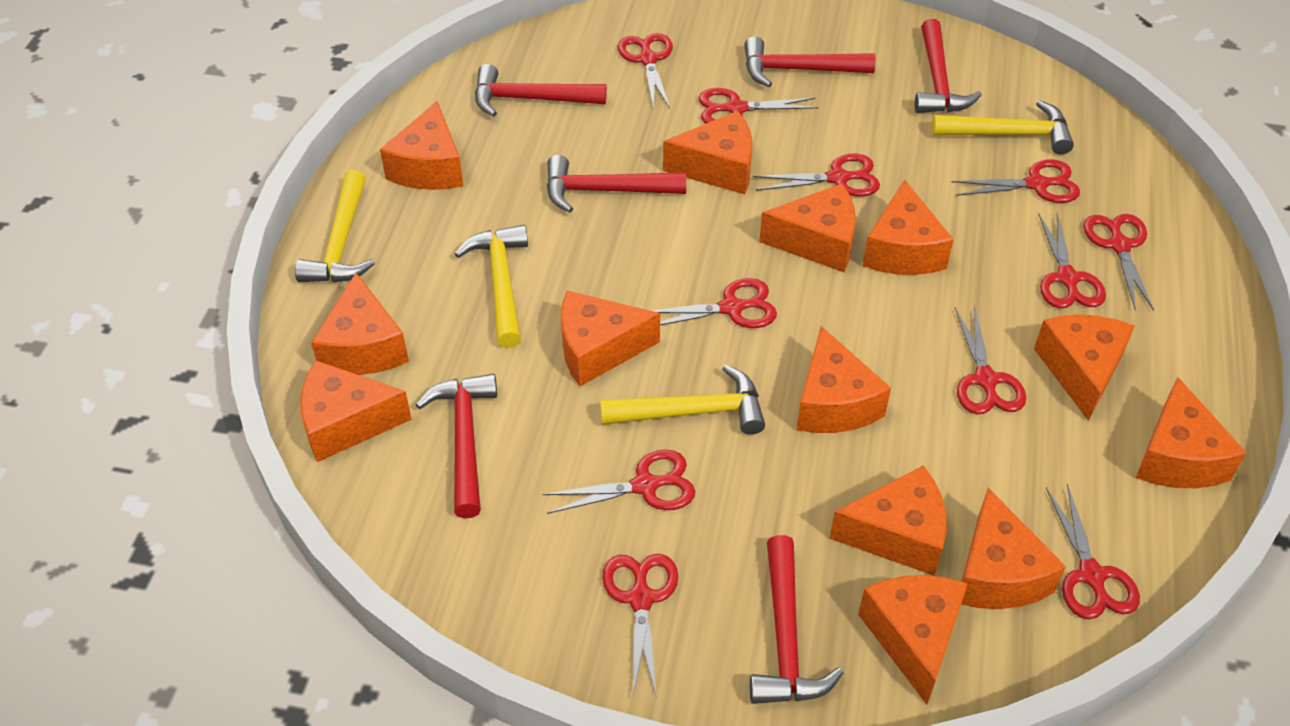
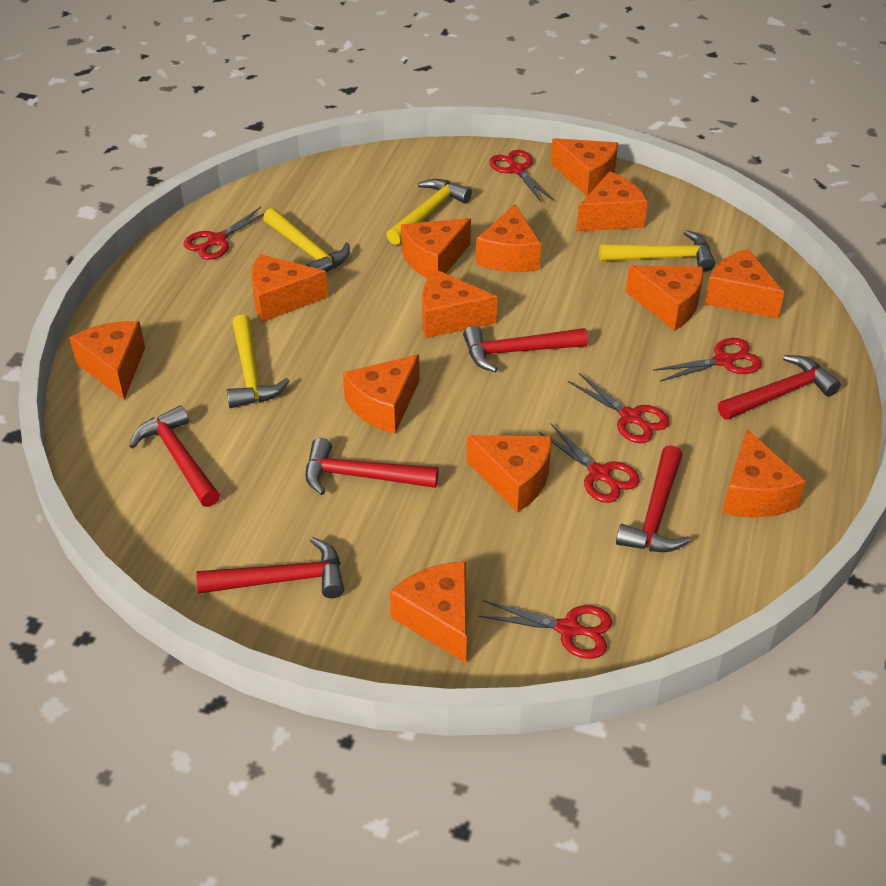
red scissors: [543,450,695,514] [602,554,678,698] [618,33,673,108] [651,278,777,328] [698,88,819,124] [753,154,880,197] [951,160,1080,203] [955,305,1026,414] [1038,213,1106,308] [1046,484,1140,619] [1084,214,1154,311] = 11 -> [183,207,264,260] [478,600,613,659] [489,150,553,203] [539,424,640,503] [568,373,670,443] [653,338,762,381] = 6

